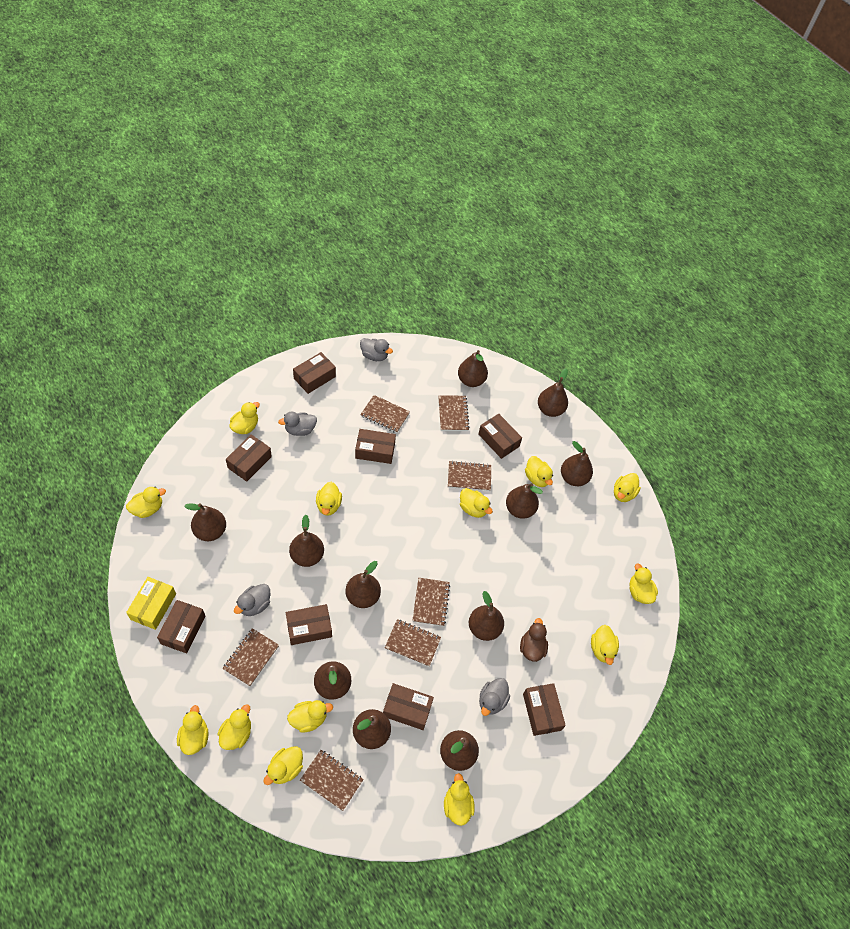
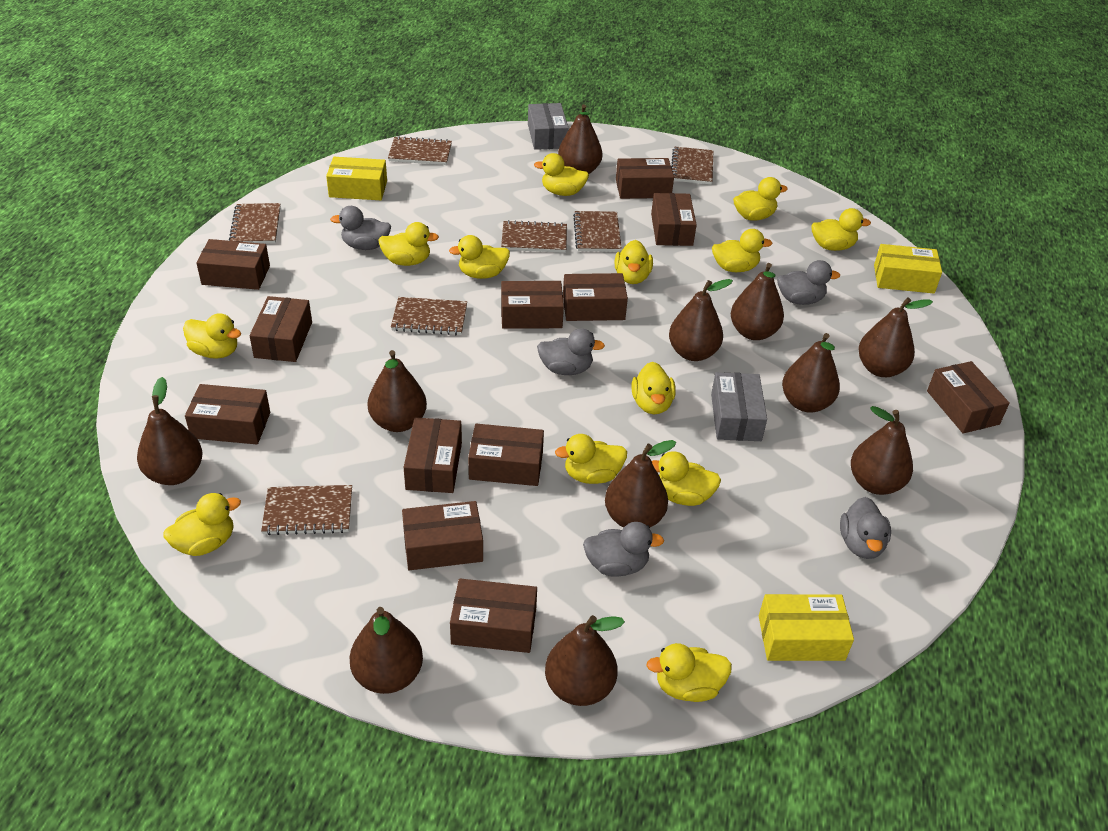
brown box: [157,600,205,653] [226,434,272,482] [286,604,332,645] [293,352,336,394] [355,429,396,464] [383,683,434,730] [478,414,522,459] [523,683,566,736] = 8 -> [185,384,270,445] [196,239,270,290] [249,296,312,362] [402,501,483,570] [404,417,462,493] [450,579,537,653] [468,424,544,486] [501,281,564,329] [563,273,628,321] [616,158,674,199] [651,193,697,246] [927,361,1010,433] = 12
brown duck: [520,618,548,662] = 1 -> none = 0
grey box: none = 0 -> [528,103,568,150] [711,372,767,441] = 2
grey duck: [234,584,270,616] [278,412,317,436] [360,338,393,361] [479,678,510,716] = 4 -> [330,206,391,250] [537,328,605,375] [583,522,664,577] [777,260,840,305] [840,497,891,559] = 5
yellow box: [126,577,176,630] = 1 -> [326,157,387,200] [759,594,854,661] [874,244,942,294] = 3

